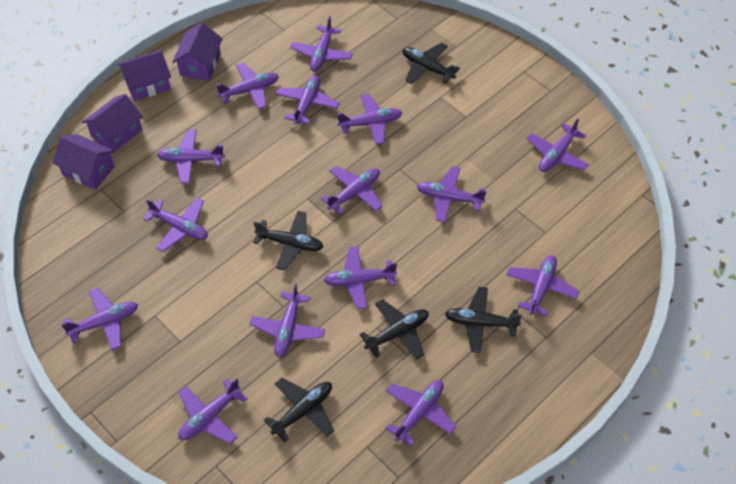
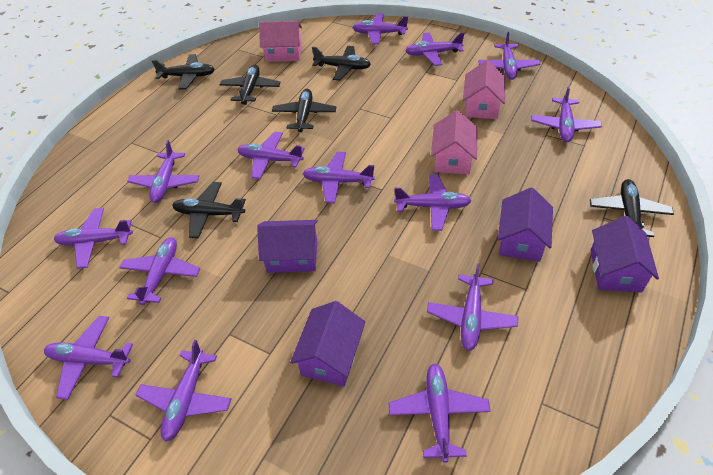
black plane: [253,211,323,270] [264,378,334,442] [359,299,428,360] [402,43,460,84] [445,287,522,353] = 5 -> [152,54,215,90] [172,182,246,238] [220,65,281,105] [272,89,336,132] [312,46,371,81] [590,179,674,237] = 6
pink house: none = 0 -> [259,21,302,62] [431,110,478,175] [463,60,506,119] = 3
purple plane: [61,288,138,350] [143,197,208,252] [157,130,225,183] [178,378,247,444] [216,63,279,110] [250,283,325,357] [276,75,339,124] [290,16,353,72] [321,166,383,215] [324,246,397,309] [337,94,402,145] [385,380,456,446] [417,166,487,222] [506,255,579,316] [526,118,589,172] = 15 -> [44,316,133,400] [54,208,133,269] [119,237,200,305] [127,140,199,203] [136,340,231,442] [237,132,304,179] [303,152,375,203] [352,14,408,44] [388,363,491,463] [394,174,472,231] [405,32,464,66] [427,263,518,351] [478,32,541,80] [531,86,602,142] = 14

